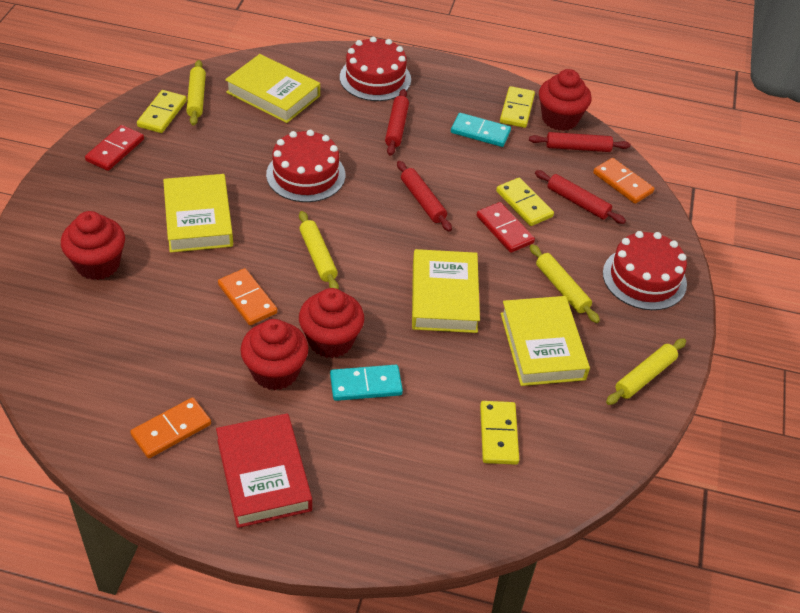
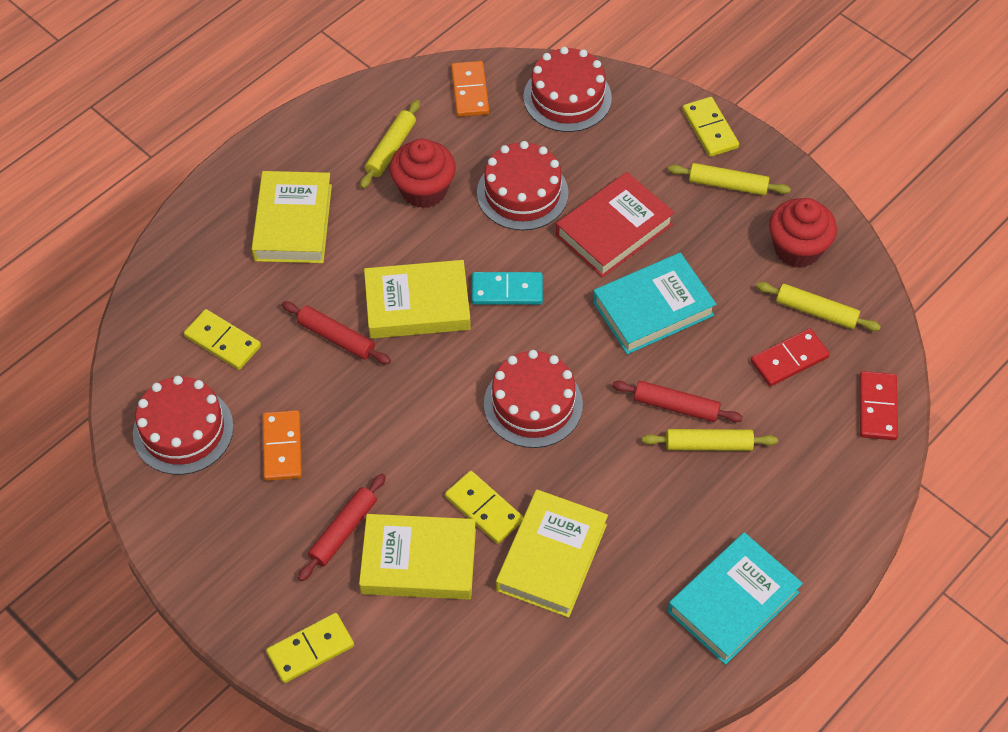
orange domino: [130,398,211,458] [218,268,277,325] [593,158,654,204] = 3 -> [263,410,302,481] [451,61,489,117] = 2
red cake: [266,130,345,202] [340,37,411,101] [603,231,687,310] = 3 -> [133,376,234,475] [477,141,569,230] [484,350,583,448] [524,47,612,132] = 4
red cupcake: [61,211,125,280] [240,319,308,390] [299,288,364,358] [539,69,592,131] = 4 -> [390,139,456,208] [769,198,837,268] = 2
red rolling pin: [385,89,409,156] [397,161,452,231] [529,132,630,152] [535,170,626,224] = 4 -> [282,301,391,364] [298,474,386,581] [612,381,743,422] = 3
turquoise book: none = 0 -> [593,253,716,354] [667,532,803,665] = 2
turquoise domino: [330,365,403,401] [451,113,511,147] = 2 -> [472,272,543,305] = 1

